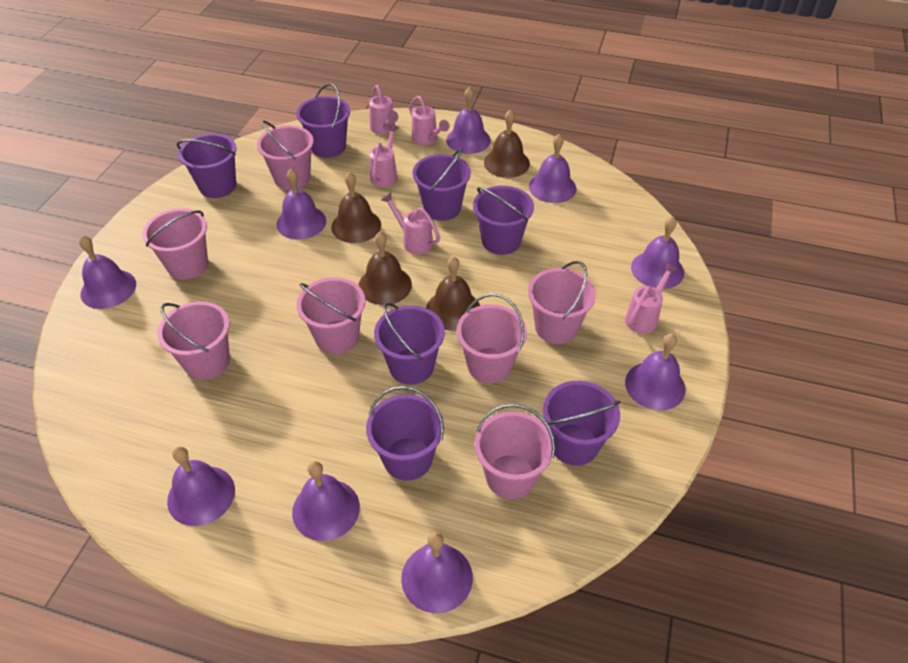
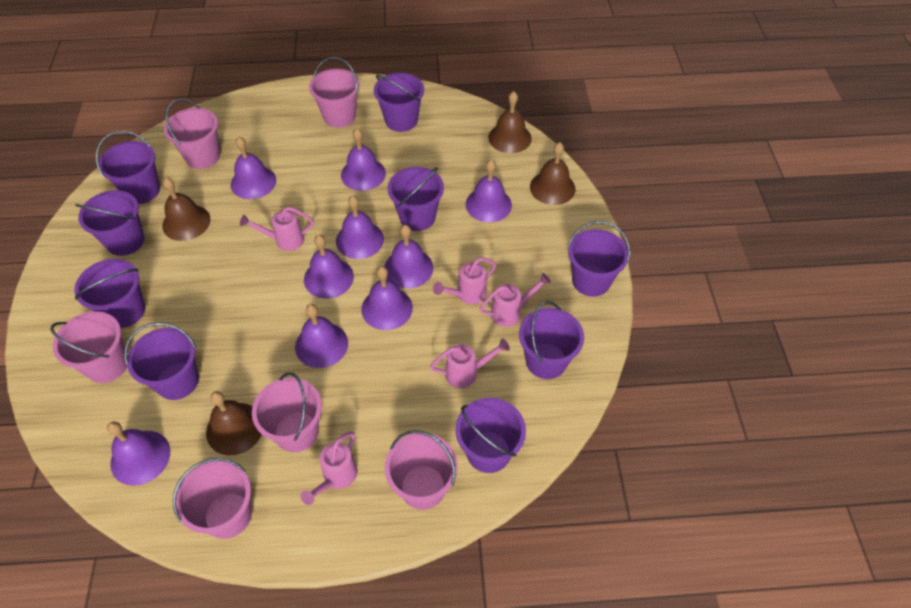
pink bucket: [142,208,208,280] [157,301,230,380] [257,120,314,190] [297,277,365,354] [456,293,527,383] [475,404,555,499] [528,261,596,344] = 7 -> [50,311,128,383] [164,99,220,169] [173,458,252,539] [252,373,322,452] [309,57,360,128] [385,430,458,510] = 6
purple bucket: [177,133,236,198] [296,83,350,158] [366,386,444,481] [374,303,445,385] [413,148,471,221] [473,186,534,255] [543,381,621,466] = 7 -> [74,259,145,328] [75,190,145,256] [96,131,160,204] [124,322,199,400] [374,73,424,132] [388,167,444,231] [455,398,526,473] [519,301,584,379] [568,221,630,297] = 9

